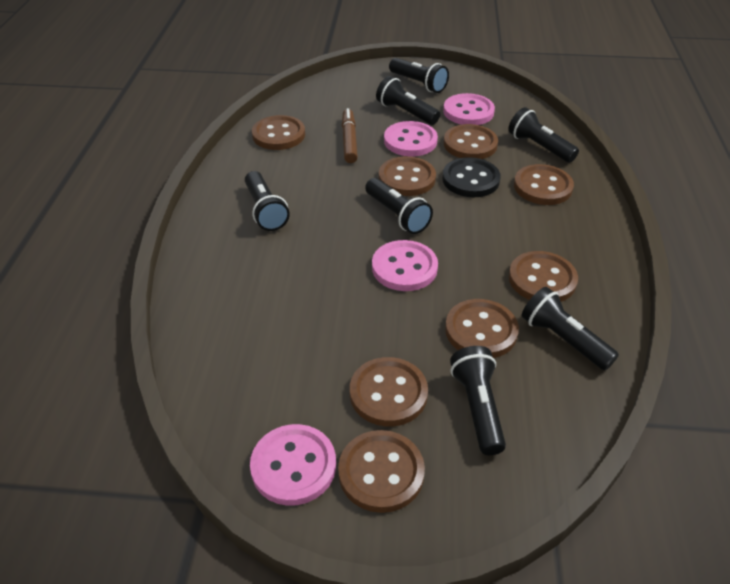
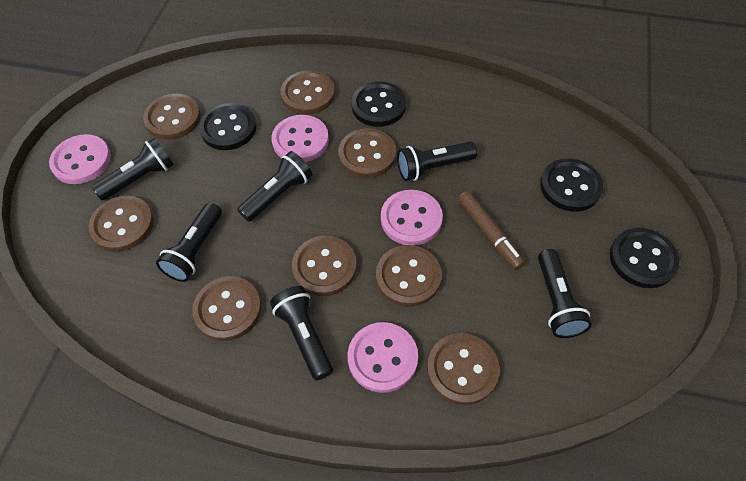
black button: [442,157,501,197] = 1 -> [199,103,256,150] [352,81,406,127] [540,158,603,212] [610,228,680,288] = 4
black flashlight: [245,171,290,231] [365,178,433,234] [376,76,440,125] [389,58,449,93] [450,346,506,455] [508,107,579,163] [522,287,619,370] = 7 -> [92,138,174,200] [156,203,222,282] [237,151,312,222] [270,286,333,380] [397,141,477,181] [538,249,592,338] = 6

